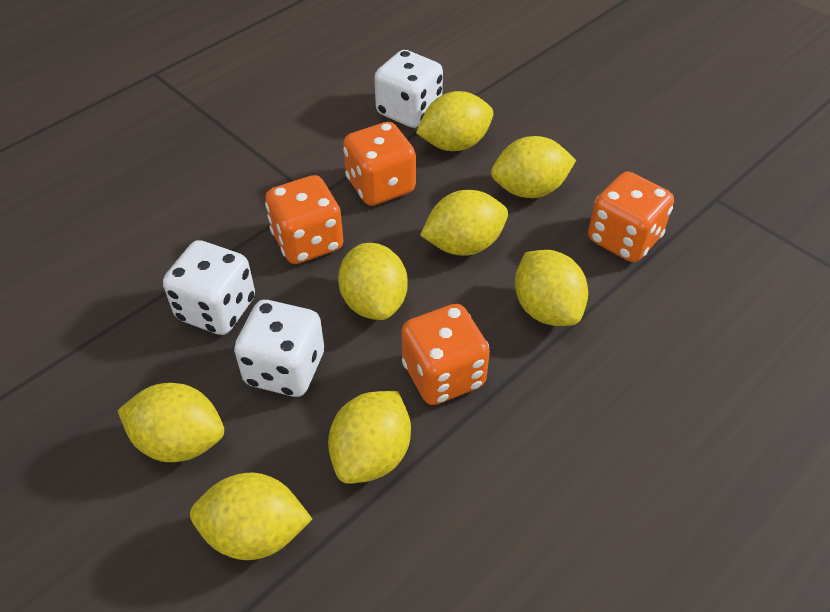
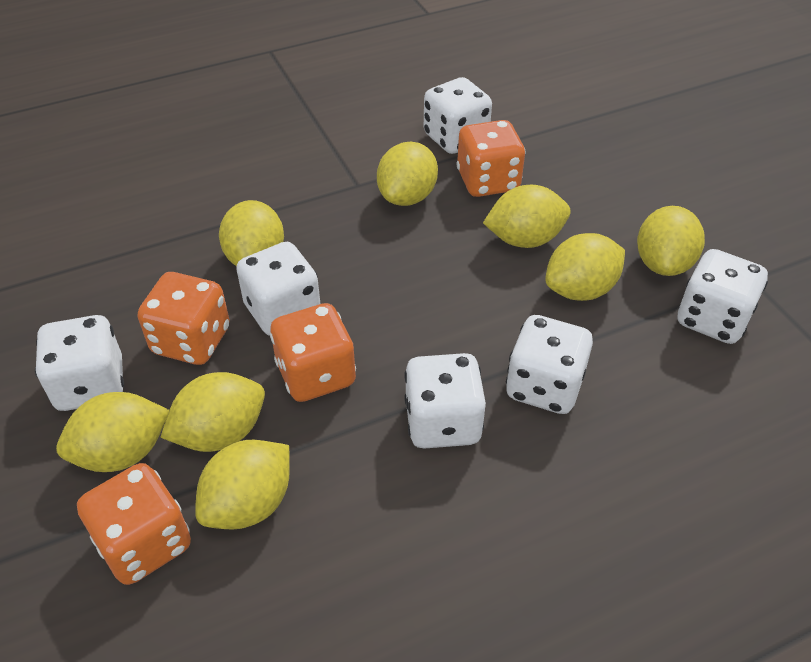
white dice: [163,240,255,335] [234,300,324,397] [374,50,443,128] = 3 -> [35,315,124,411] [236,242,320,336] [404,353,486,449] [424,77,492,154] [506,315,593,414] [678,249,768,344] = 6

